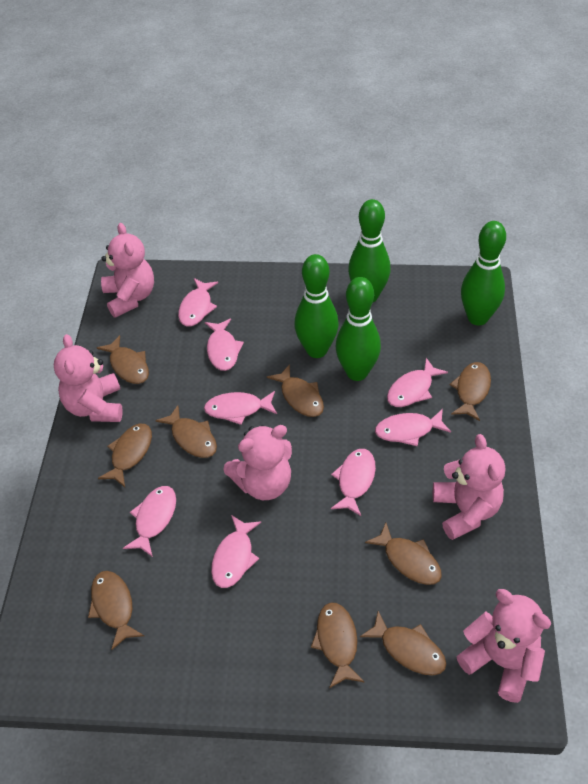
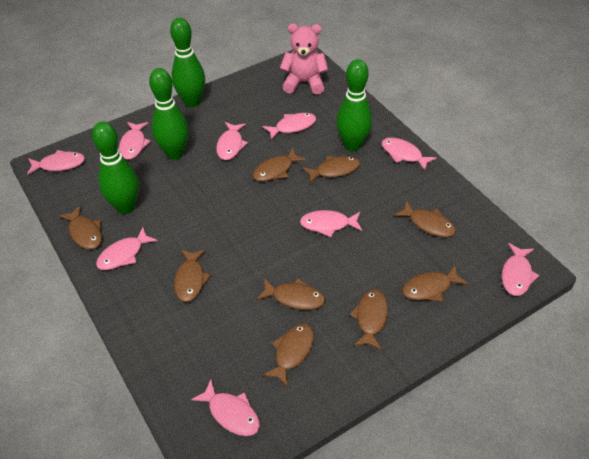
pink fish: [123,486,176,557] [178,278,218,327] [204,391,277,425] [205,318,244,371] [211,515,261,588] [331,449,376,516] [375,409,451,446] [387,358,448,407] = 8 -> [27,150,85,175] [96,227,158,270] [119,122,151,160] [191,380,260,436] [216,122,248,160] [262,113,316,140] [300,210,362,237] [382,137,437,171] [502,243,539,296] = 9
pink teddy bear: [54,334,123,422] [101,223,154,318] [223,425,292,500] [433,434,505,540] [457,589,551,703] = 5 -> [280,24,328,94] = 1

